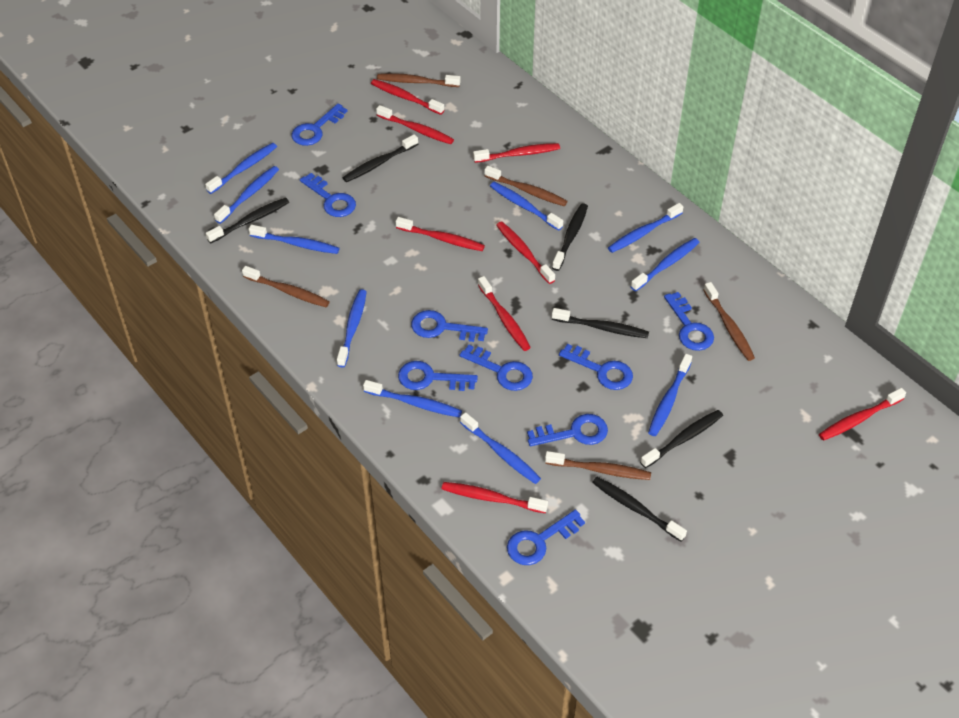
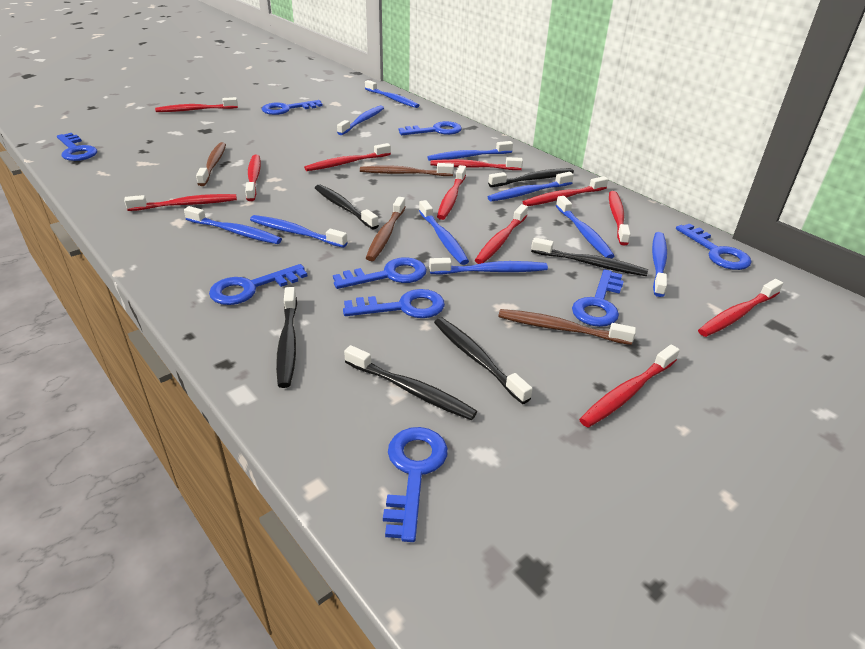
brown toothbrush: [242,266,330,307] [377,73,460,87] [484,166,568,206] [545,451,651,480] [704,282,755,361] = 5 -> [196,142,226,186] [360,163,454,176] [366,197,405,261] [498,309,636,345] = 4
red toothbrush: [371,79,444,115] [376,105,454,144] [395,217,485,251] [442,482,548,513] [473,143,560,163] [478,276,531,351] [496,221,555,284] [819,388,906,441] = 8 -> [124,194,237,211] [155,97,238,112] [245,155,261,201] [304,143,391,171] [431,157,523,170] [437,165,466,220] [475,204,528,264] [523,176,608,206] [579,345,680,428] [609,191,631,245] [698,279,783,337] = 11

